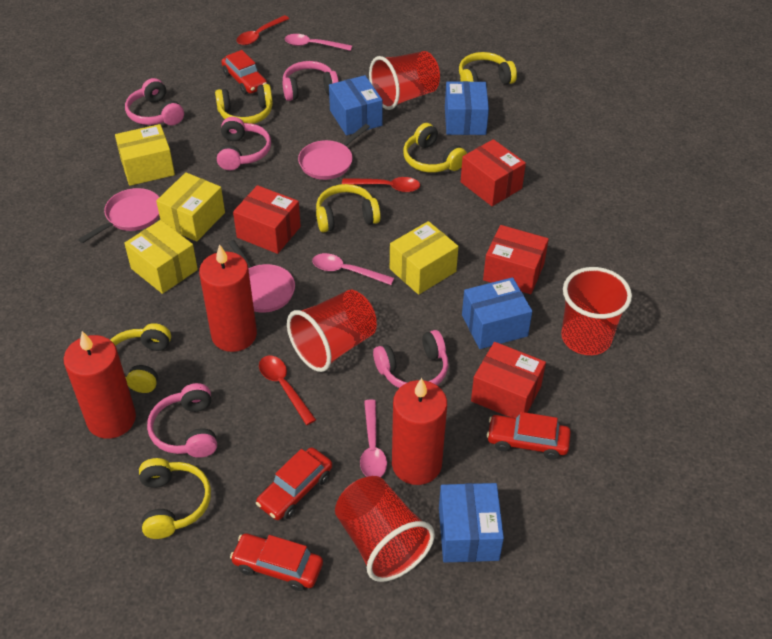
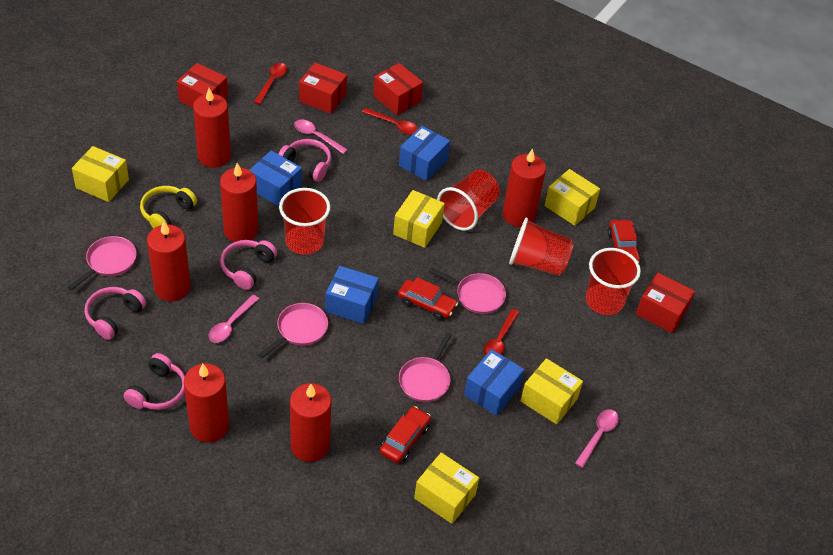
pink headphones: [125,78,184,125] [147,383,217,458] [217,117,271,170] [282,61,339,101] [373,330,448,388] = 5 -> [84,287,146,340] [124,353,185,410] [220,240,277,290] [278,139,331,182] = 4
pink pan: [78,188,159,243] [228,240,295,313] [298,124,370,180] = 3 -> [68,236,137,290] [258,303,328,358] [399,332,452,402] [429,268,506,314] = 4
red candle: [64,331,136,439] [199,244,257,352] [392,378,447,485] = 3 -> [147,221,191,302] [184,364,229,443] [193,88,231,168] [220,163,258,242] [290,383,331,462] [503,148,546,227] = 6
red car: [222,50,267,94] [230,533,323,591] [256,447,332,520] [487,412,571,460] = 4 -> [380,406,431,463] [398,277,458,320] [608,220,640,263] = 3
yellow box: [115,124,175,186] [124,220,198,294] [156,172,225,242] [390,221,459,295] = 4 -> [72,146,129,202] [393,190,445,248] [414,453,479,524] [521,358,583,424] [544,169,600,226] = 5
yellow headphones: [110,323,171,393] [139,458,211,539] [215,84,273,124] [316,184,381,233] [403,123,467,173] [459,52,517,85] = 6 -> [140,186,197,228] = 1

